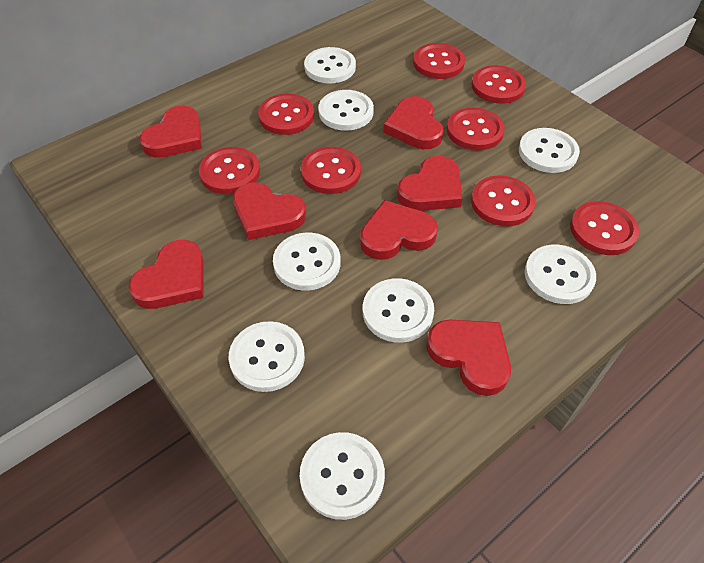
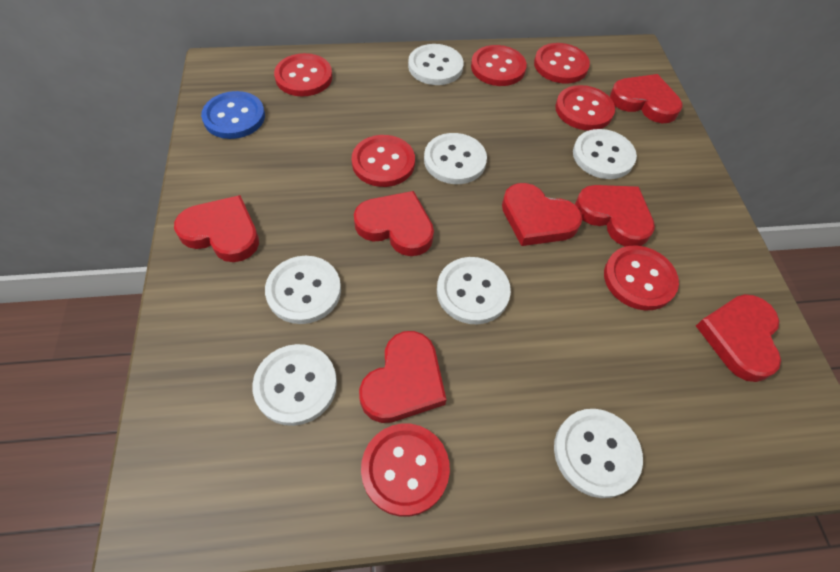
blue button: none = 0 -> [201,91,265,139] = 1
red button: [199,147,260,194] [258,94,314,135] [301,147,361,194] [413,43,465,79] [447,108,505,150] [471,65,526,104] [471,176,536,226] [570,201,639,255] = 8 -> [274,53,333,96] [352,135,415,187] [361,423,450,517] [471,45,527,86] [534,43,590,84] [555,85,615,130] [604,246,679,310] = 7
white button: [228,321,305,392] [273,233,341,291] [300,432,385,520] [304,47,356,83] [318,90,374,131] [363,278,434,343] [519,128,580,173] [525,245,596,304] = 8 -> [252,344,337,426] [265,256,341,324] [408,44,464,85] [424,133,487,184] [437,257,511,324] [554,409,643,498] [573,129,637,179] = 7

